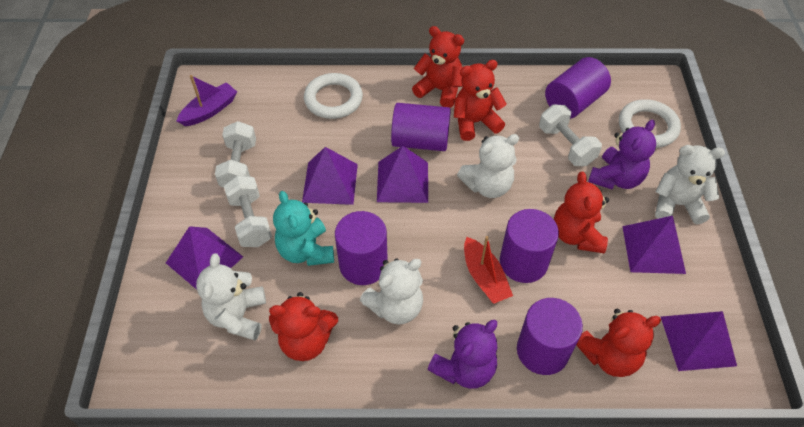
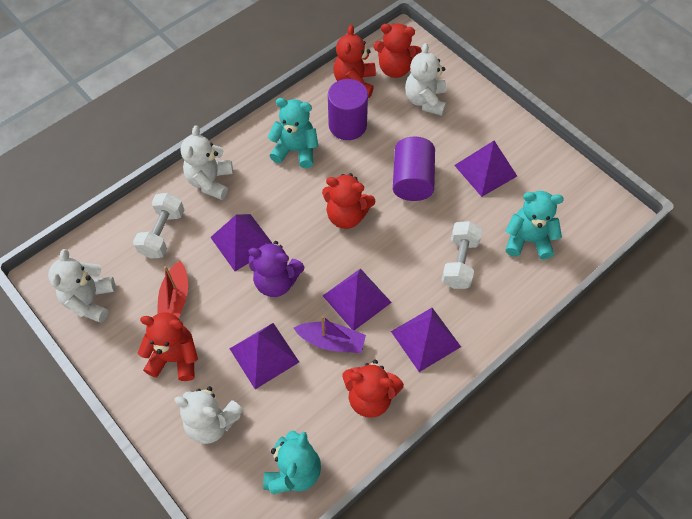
purple cylinder: [335,211,388,285] [391,103,451,151] [500,209,559,283] [517,298,583,375] [545,57,611,119] = 5 -> [328,79,368,140] [393,137,435,201] = 2
purple teddy bear: [427,320,497,389] [588,120,656,189] = 2 -> [248,241,304,297] = 1
turquoise teddy bear: [273,191,334,266] = 1 -> [263,431,321,494] [267,98,319,168] [505,191,564,259] = 3
white dumbbell: [215,121,256,188] [224,176,272,247] [539,104,602,166] = 3 -> [133,193,184,259] [441,221,483,289] = 2
white ring: [304,73,363,119] [619,99,681,148] = 2 -> none = 0

